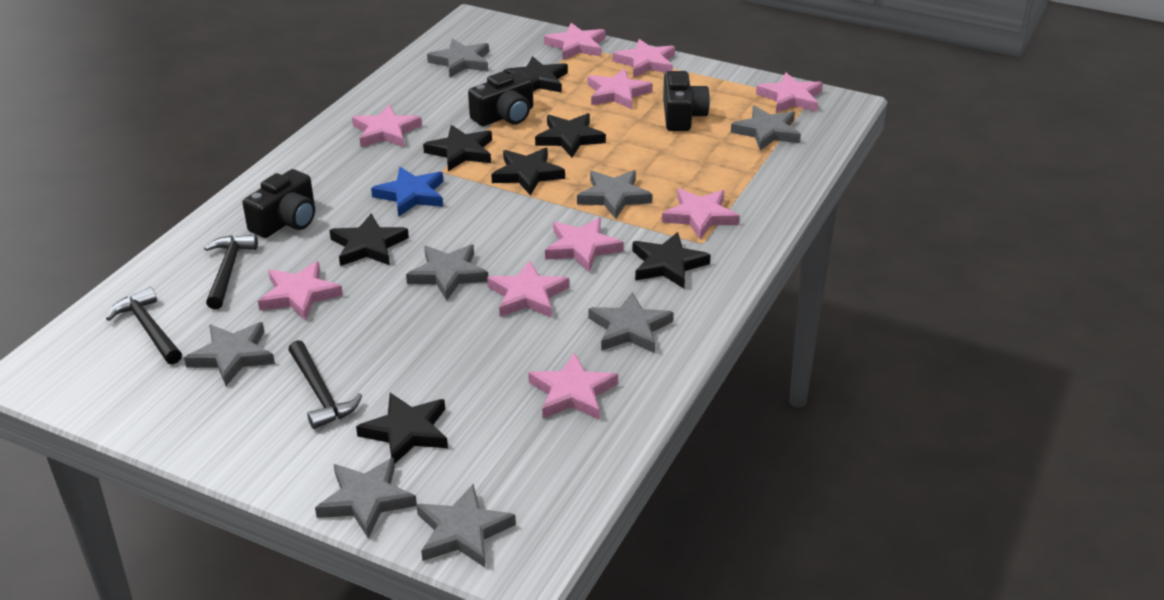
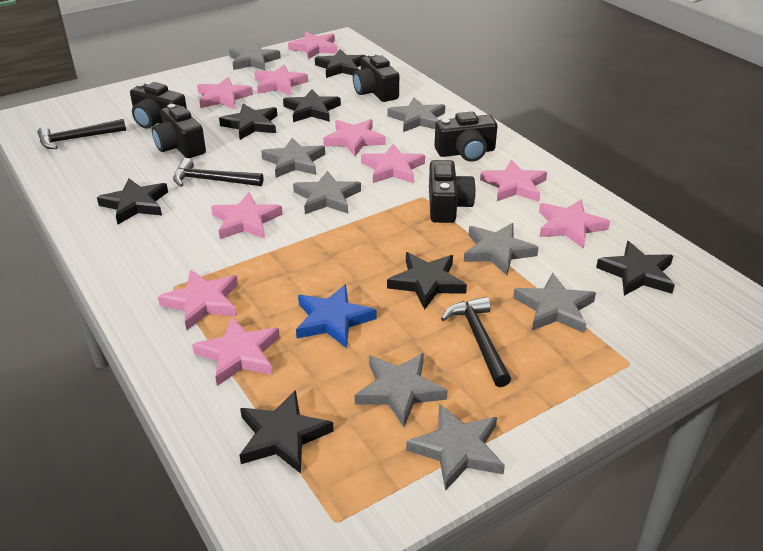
black camera: [242,169,315,238] [468,71,533,126] [663,71,710,131] = 3 -> [130,82,187,128] [152,104,206,158] [353,53,399,102] [429,160,476,223] [434,112,498,162] = 5

